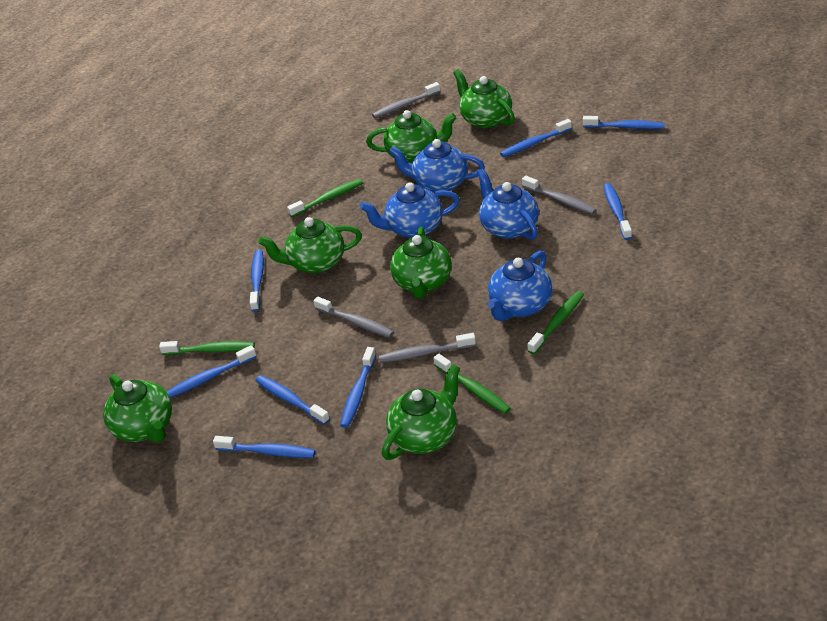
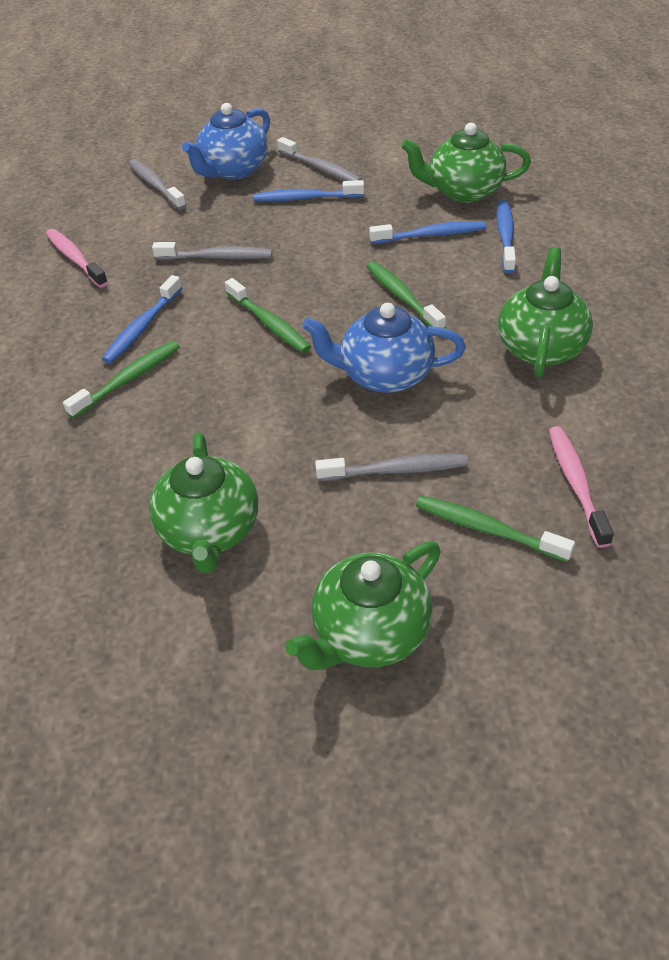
blue teapot: [360,182,460,238] [389,139,485,193] [477,169,539,240] [487,250,552,321] = 4 -> [182,103,270,180] [302,303,466,393] = 2
blue toothbrush: [167,345,256,398] [213,436,315,458] [250,250,264,312] [255,375,330,425] [340,347,376,428] [500,119,572,157] [583,116,665,129] [603,183,632,240] = 8 -> [102,275,182,364] [253,180,364,202] [369,221,486,244] [497,200,516,273] = 4
green teapot: [103,374,172,442] [258,217,362,273] [366,110,456,163] [382,364,460,460] [390,227,452,299] [453,69,515,128] = 6 -> [149,432,258,573] [285,542,441,670] [401,123,531,203] [498,247,593,377] = 4
pink toothbrush: none = 0 -> [46,229,108,288] [549,426,614,548] = 2

